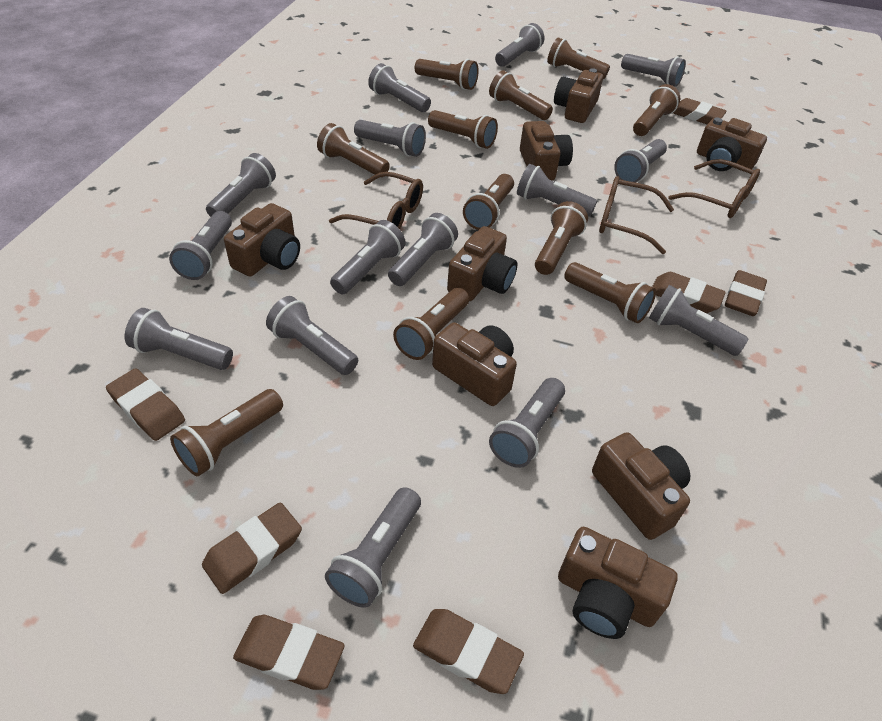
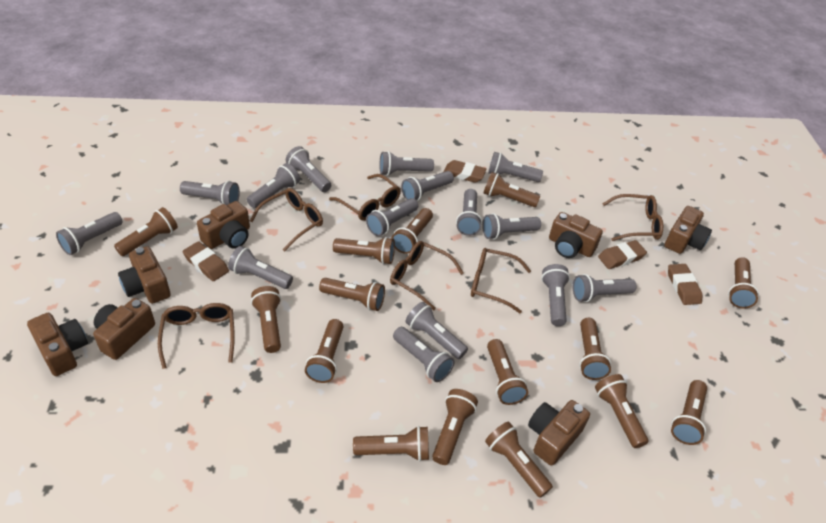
brown camera: [224,203,300,277] [432,322,517,406] [447,226,518,301] [520,121,573,180] [554,68,603,123] [558,527,678,639] [592,432,690,540] [697,118,767,171] = 8 -> [27,313,88,376] [93,298,155,360] [118,246,171,304] [197,201,250,249] [528,400,590,466] [549,212,603,258] [664,206,712,254] = 7
brown eraser: [106,368,185,441] [202,502,302,594] [233,615,345,690] [413,609,524,694] [652,272,726,313] [673,98,727,124] [725,270,767,316] = 7 -> [183,241,229,281] [444,160,486,183] [598,240,647,269] [668,264,702,305] = 4
brown flashlight: [170,389,283,476] [317,123,390,175] [393,288,469,360] [415,59,479,90] [428,110,498,149] [463,174,514,230] [489,70,553,120] [535,201,588,275] [547,37,610,79] [564,262,656,323] [633,84,680,136] = 11 -> [114,207,178,256] [251,286,281,353] [305,319,343,383] [319,278,385,311] [333,237,395,264] [353,426,429,461] [391,208,433,254] [432,389,478,465] [484,172,540,207] [485,422,553,498] [487,339,528,405] [579,318,611,380] [595,374,648,448] [671,380,707,445] [728,257,759,309] = 15
brown glasses: [329,172,423,229] [599,176,674,254] [668,159,760,218] = 3 -> [158,303,235,369] [250,188,323,252] [329,174,401,221] [390,241,463,310] [471,248,531,314] [603,194,663,241] = 6

